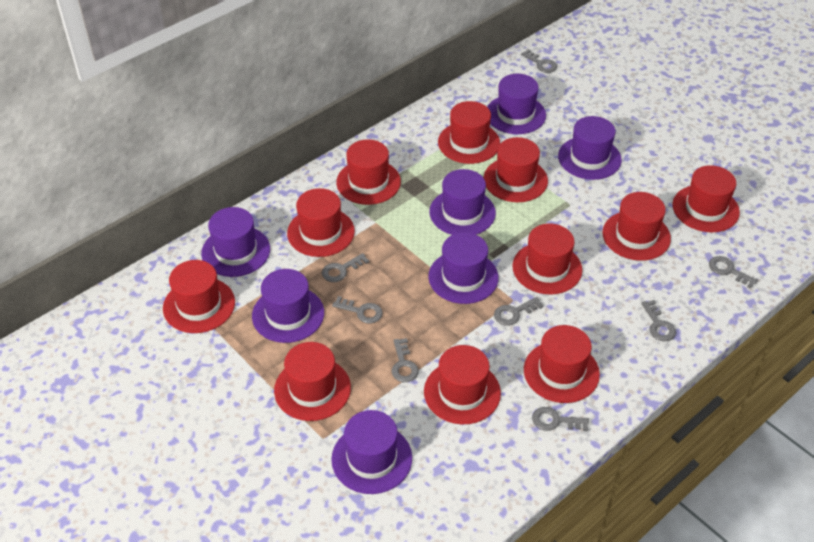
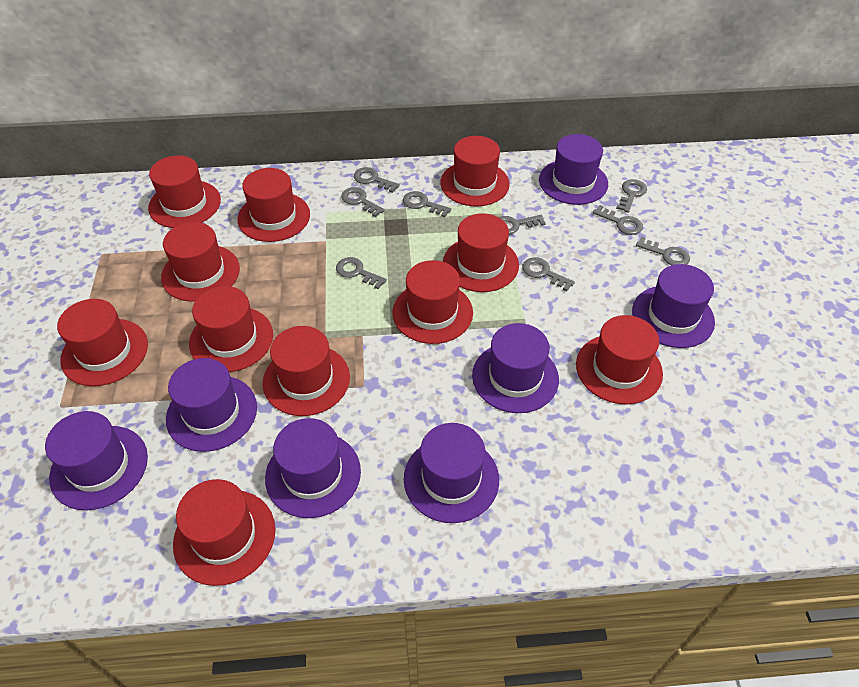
grey key: [322,253,369,282] [332,296,383,324] [391,338,419,382] [494,297,543,326] [521,49,557,73] [532,407,589,431] [641,300,676,341] [709,256,758,288] = 8 -> [336,257,387,289] [341,187,385,217] [354,167,400,193] [403,191,451,217] [499,215,546,235] [522,257,575,291] [593,205,643,235] [616,179,647,213] [636,237,690,265] = 9

